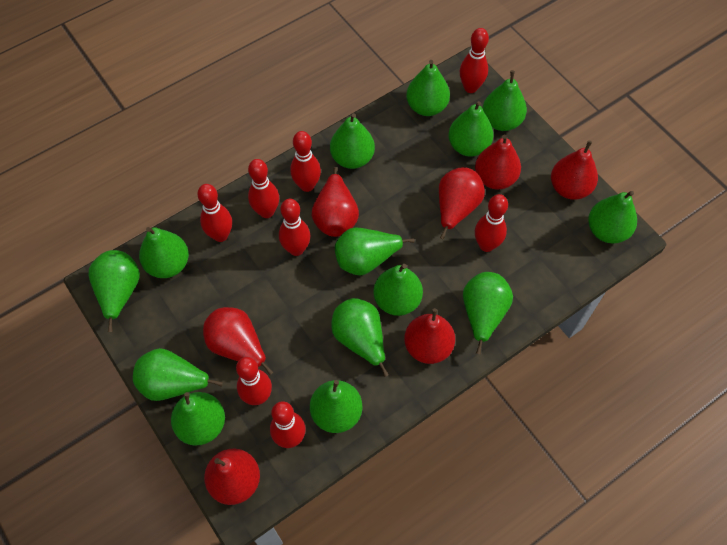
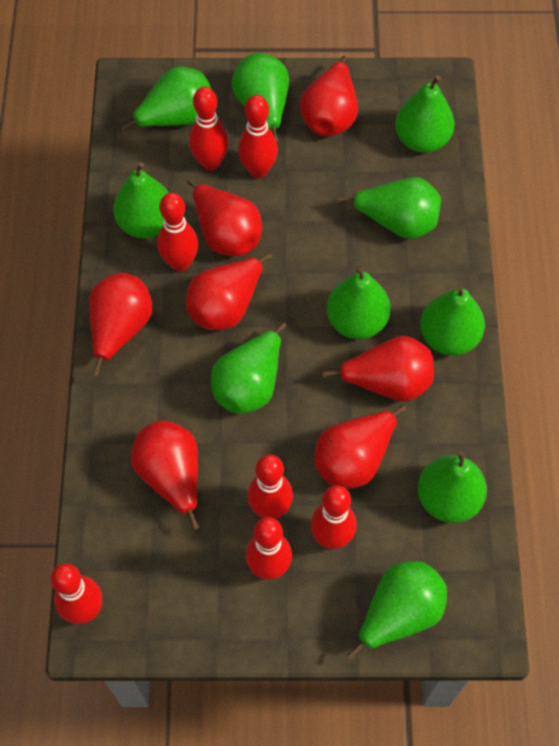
green pear: [89,250,140,332] [133,348,223,401] [139,227,189,278] [171,392,225,446] [310,380,362,433] [330,113,375,169] [331,298,389,377] [335,227,415,275] [373,264,423,316] [406,60,450,116] [448,101,494,157] [463,272,513,355] [482,70,527,131] [588,191,637,244] = 14 -> [113,162,169,239] [121,67,211,132] [211,323,286,414] [232,53,289,143] [327,265,390,339] [338,177,441,239] [347,561,447,659] [395,75,454,153] [418,451,487,523] [420,285,485,356] = 10
red bowling pin: [198,184,232,242] [236,357,272,405] [248,159,279,218] [270,401,306,448] [279,199,310,256] [290,131,321,192] [460,28,489,93] [475,194,508,252] = 8 -> [51,563,102,624] [157,193,198,272] [189,87,228,171] [238,95,278,178] [246,517,292,580] [247,454,293,519] [310,485,357,549] = 7

